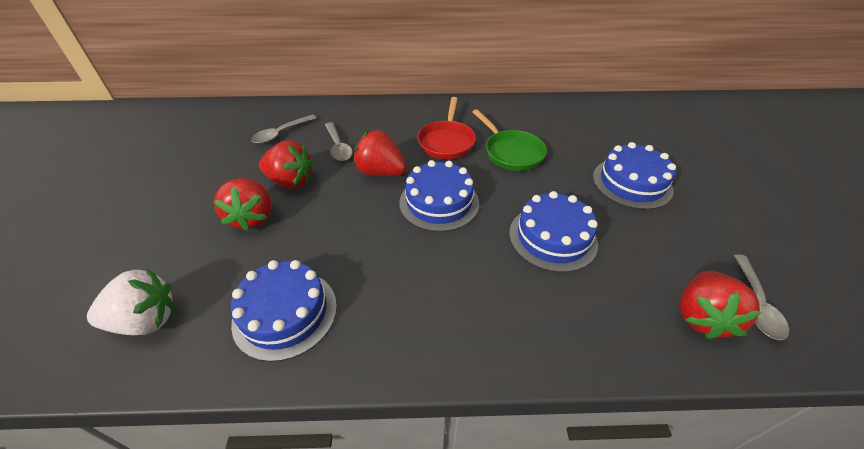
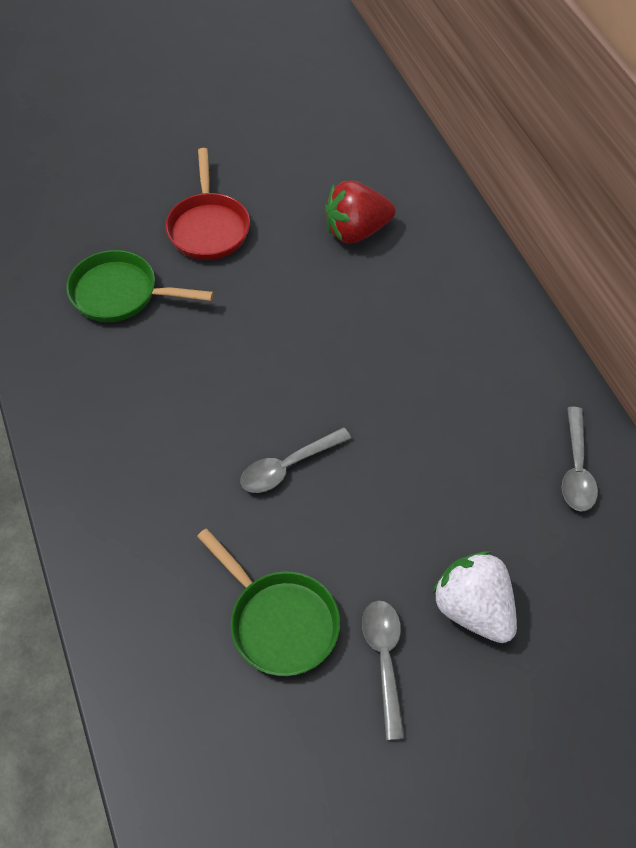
blue cake: [231,260,337,362] [399,160,479,232] [509,191,598,273] [593,142,676,210] = 4 -> none = 0
green pan: [473,109,547,171] = 1 -> [66,250,214,322] [197,528,340,676] = 2
red strawberry: [214,178,272,231] [259,140,314,189] [353,130,407,176] [679,271,762,339] = 4 -> [325,180,395,243] = 1

